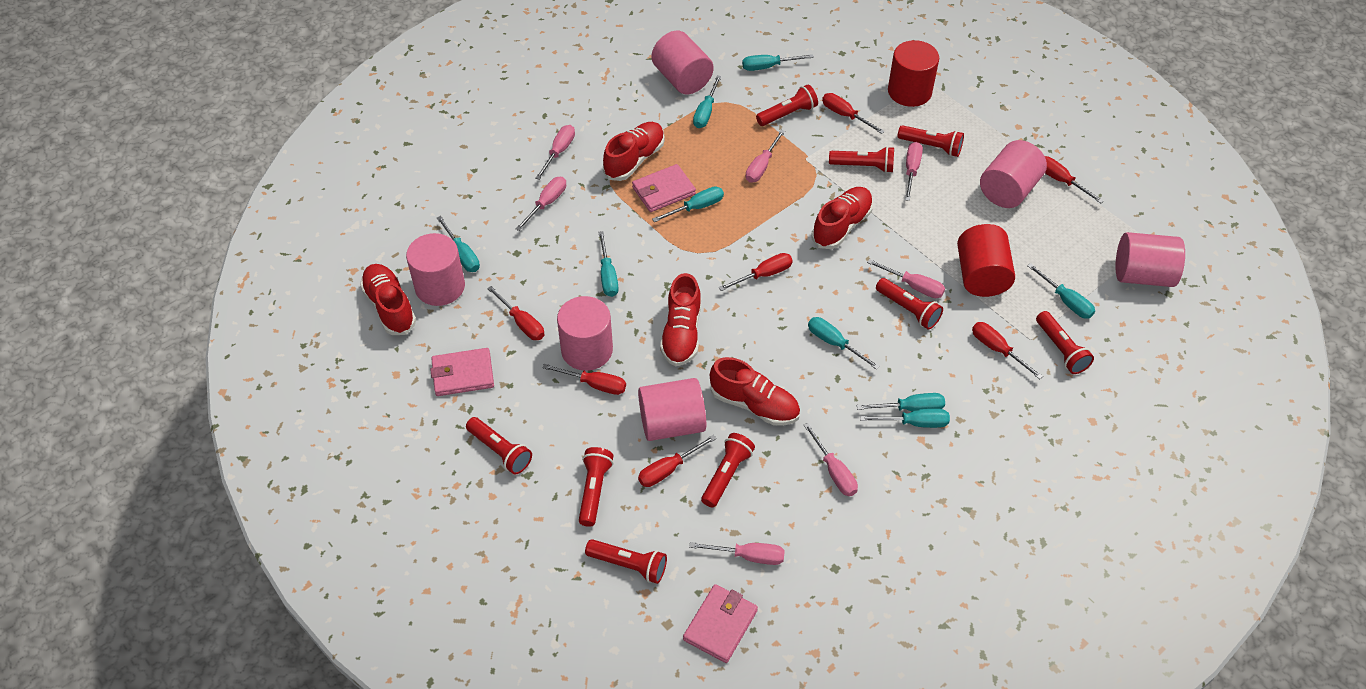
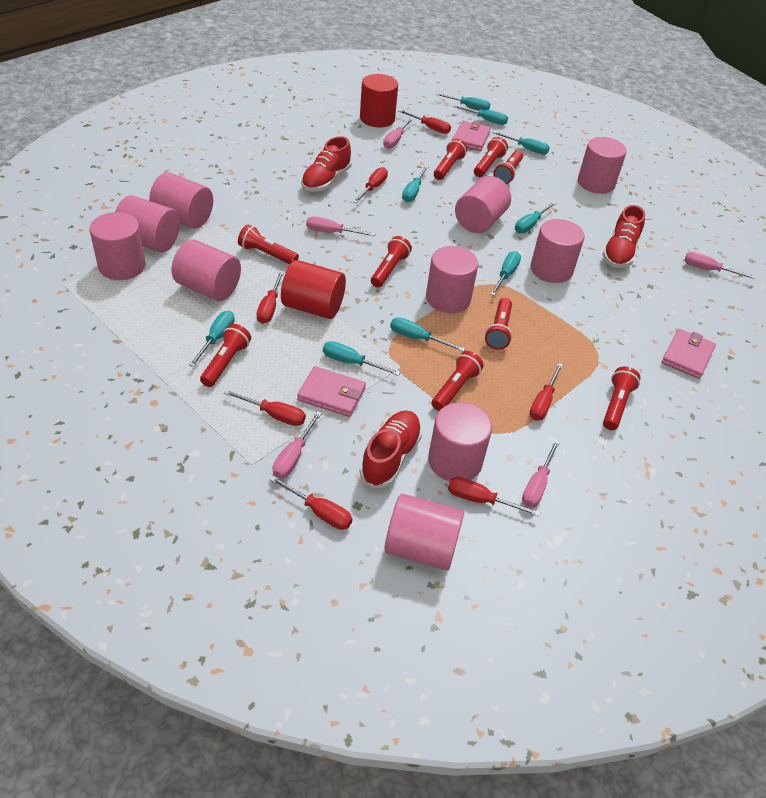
pink cylinder: [406,233,465,306] [557,296,613,371] [638,378,706,441] [651,31,714,94] [980,140,1047,208] [1115,232,1185,287] = 6 -> [90,212,145,280] [115,195,180,252] [149,172,213,229] [172,239,241,301] [385,494,464,570] [426,246,478,313] [428,402,492,481] [455,176,511,233] [531,219,585,283] [578,137,627,194] = 10
pink screwdriver: [515,177,566,231] [535,125,575,180] [689,542,785,565] [746,130,785,183] [804,423,858,496] [867,259,945,298] [905,142,923,201] = 7 -> [273,411,322,478] [306,216,375,236] [383,118,413,149] [522,440,560,508] [684,252,756,279] = 5
red shoe: [360,264,416,335] [603,122,665,181] [660,273,701,366] [710,357,800,426] [811,187,873,249] = 5 -> [301,136,352,192] [360,410,422,488] [602,205,645,268] = 3

